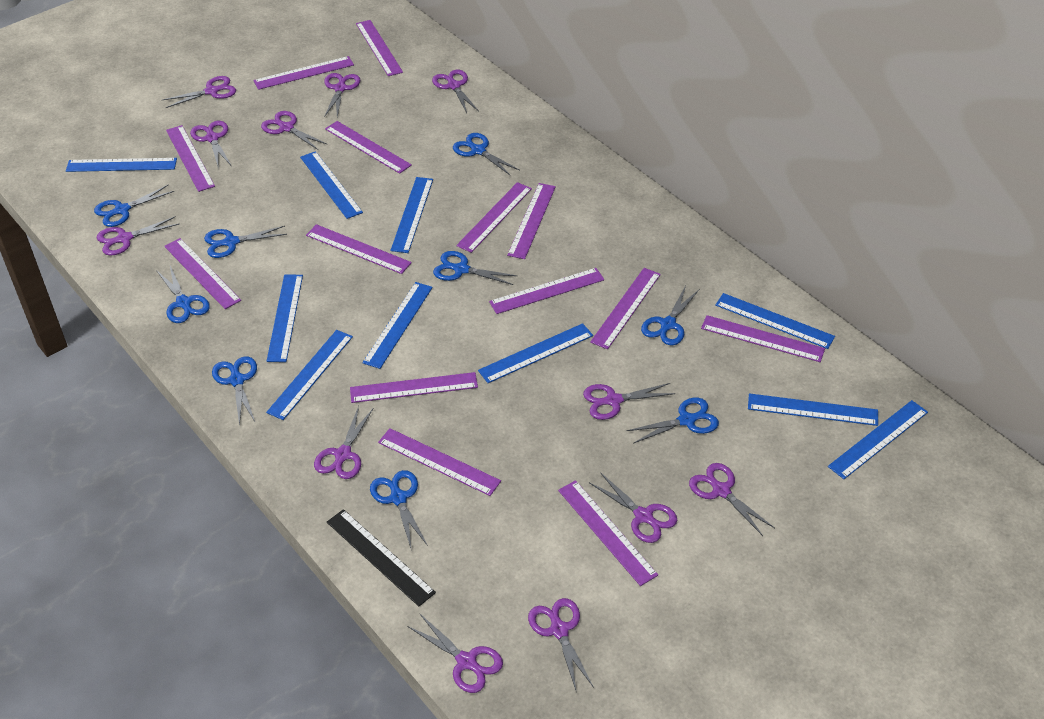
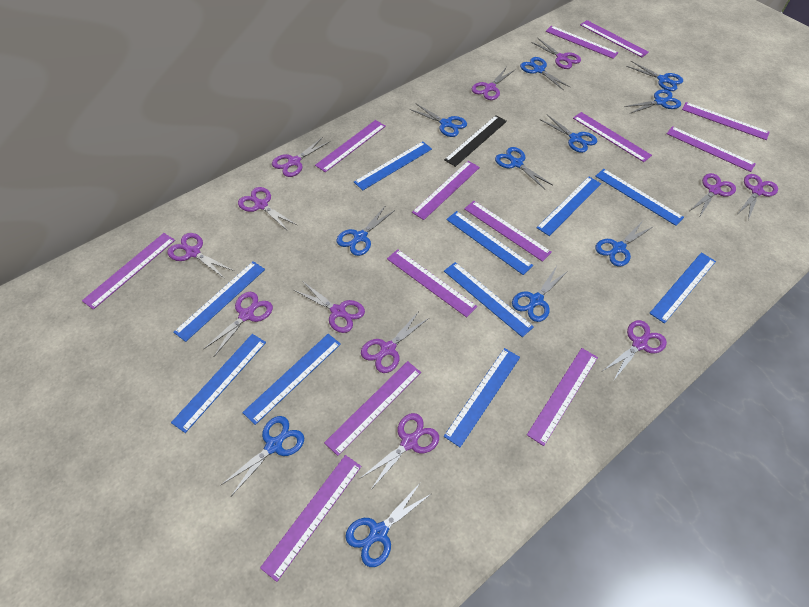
blue scissors: [94,185,174,227] [156,266,210,323] [204,226,287,258] [212,356,257,426] [370,470,428,548] [433,251,518,285] [453,133,519,176] [626,398,719,443] [641,286,699,345] = 9 -> [220,416,304,496] [337,205,395,256] [345,482,431,567] [410,104,467,137] [495,147,553,190] [512,266,569,322] [520,57,570,90] [540,114,597,153] [595,221,654,267] [624,89,681,114] [626,61,683,91] = 11
purple ruler: [164,238,241,309] [166,125,215,192] [254,56,354,90] [306,224,412,274] [325,121,412,174] [350,372,478,403] [356,20,403,76] [378,428,501,496] [456,182,532,253] [489,268,604,314] [507,183,556,259] [558,480,658,586] [590,268,661,349] [701,315,825,362] = 14 -> [82,233,175,310] [260,455,361,582] [315,120,386,172] [324,361,421,456] [387,249,477,318] [412,161,480,220] [464,201,552,262] [527,348,598,446] [546,26,619,59] [573,112,652,162] [580,20,649,57] [667,126,756,172] [682,102,770,140] = 13

